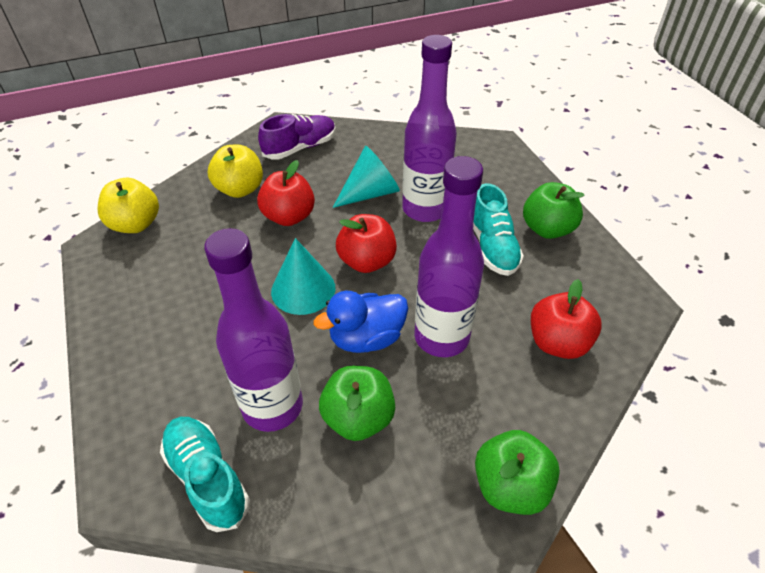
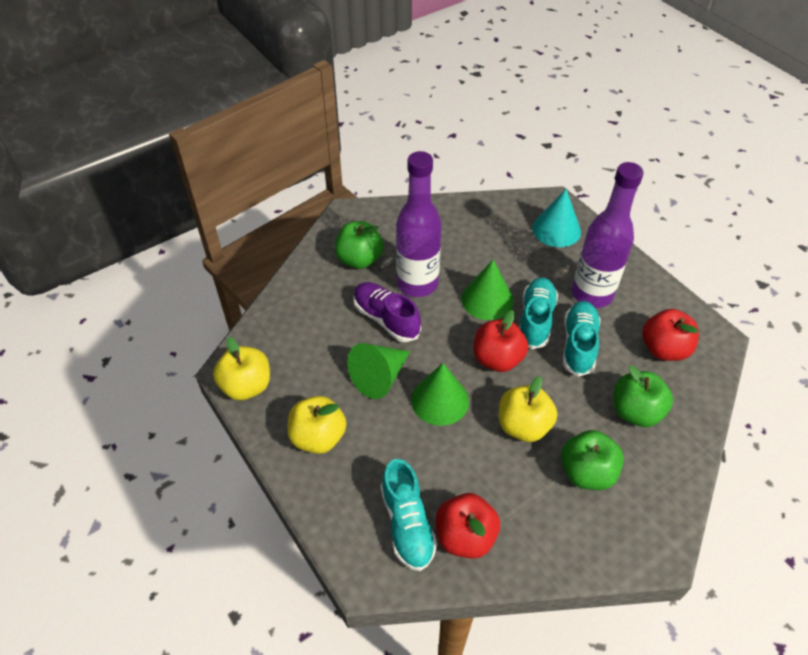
blue duck: [314,291,408,353] = 1 -> none = 0
green cone: none = 0 -> [347,343,410,399] [411,363,469,426] [461,260,514,320] = 3
purple bottle: [204,228,303,432] [402,35,457,222] [414,156,484,357] = 3 -> [396,151,442,297] [572,162,644,308] = 2
turquoise cone: [271,238,335,315] [333,146,400,208] = 2 -> [532,189,581,247] = 1
turquoise shoe: [160,417,250,532] [473,183,524,276] = 2 -> [381,459,437,571] [519,277,558,349] [563,301,601,377] = 3
yellow apple: [98,178,159,233] [208,145,263,198] = 2 -> [213,337,270,400] [287,396,346,454] [499,376,557,442] = 3

